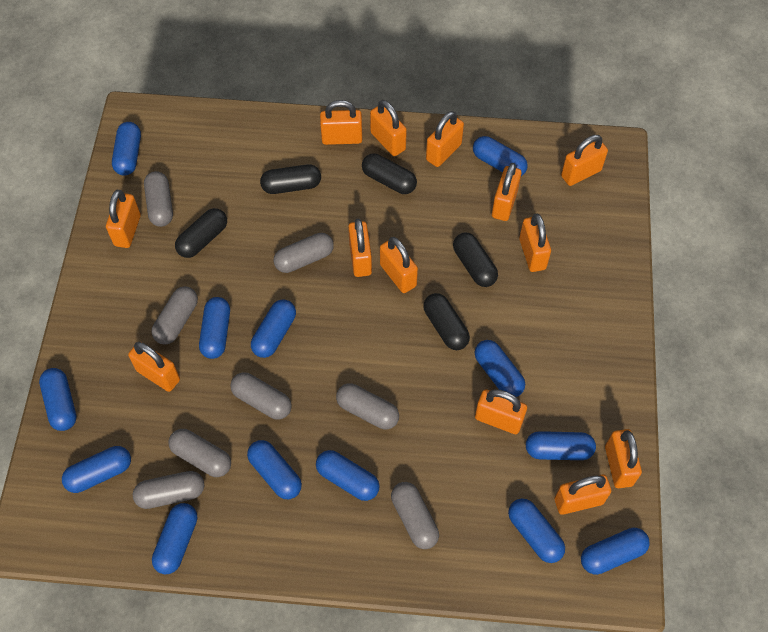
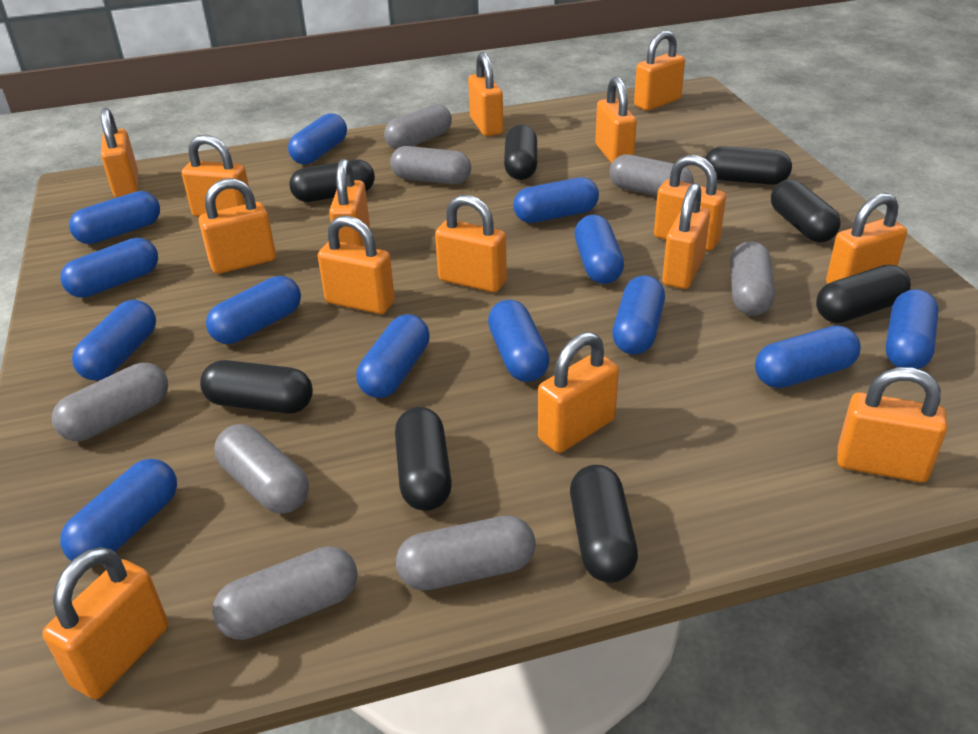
black capsule: [175,208,227,258] [260,164,321,194] [362,154,417,194] [423,293,470,350] [453,232,498,287] = 5 -> [200,360,313,414] [289,159,375,202] [395,407,452,511] [504,124,537,180] [570,465,638,583] [705,146,792,185] [771,180,841,242] [816,265,911,323] = 8
orange padlock: [106,190,141,248] [128,342,180,392] [320,100,362,145] [348,219,372,277] [370,100,407,156] [380,237,418,293] [426,111,464,167] [475,389,527,434] [492,163,522,221] [519,214,551,272] [554,475,611,515] [561,135,608,186] [605,429,642,488] = 13 -> [42,547,168,699] [101,108,138,198] [182,134,249,217] [199,178,276,274] [318,216,395,314] [329,159,370,246] [435,195,507,292] [468,52,503,136] [538,332,619,453] [595,77,637,164] [634,31,685,111] [654,155,726,251] [662,183,710,289] [826,193,907,284] [837,367,947,483] = 15

